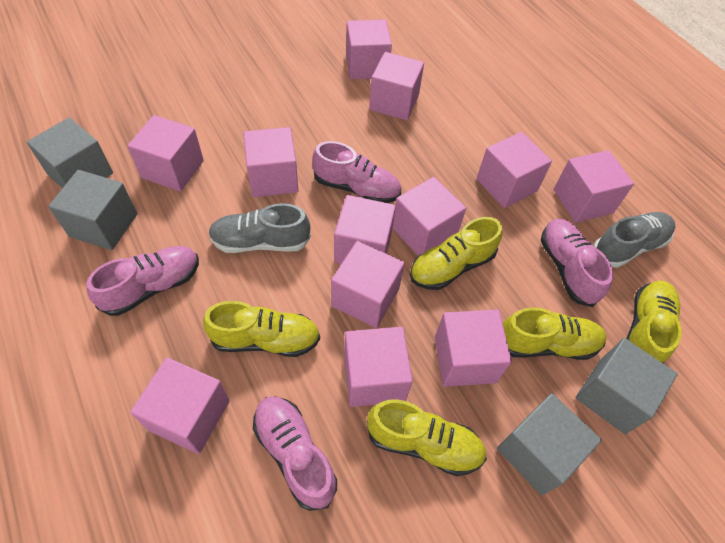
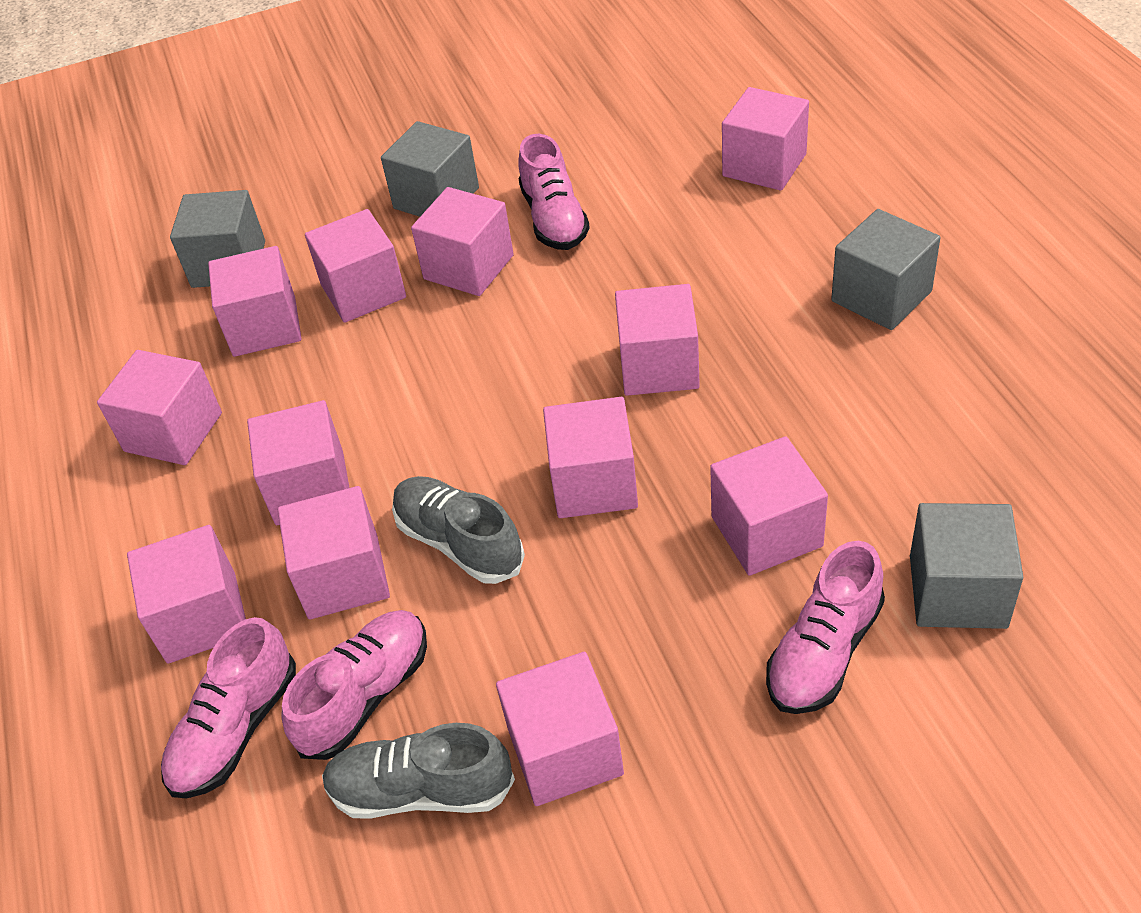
yellow shoe: [203,301,320,357] [366,399,487,476] [410,217,502,290] [503,307,606,360] [626,280,682,364] = 5 -> none = 0

